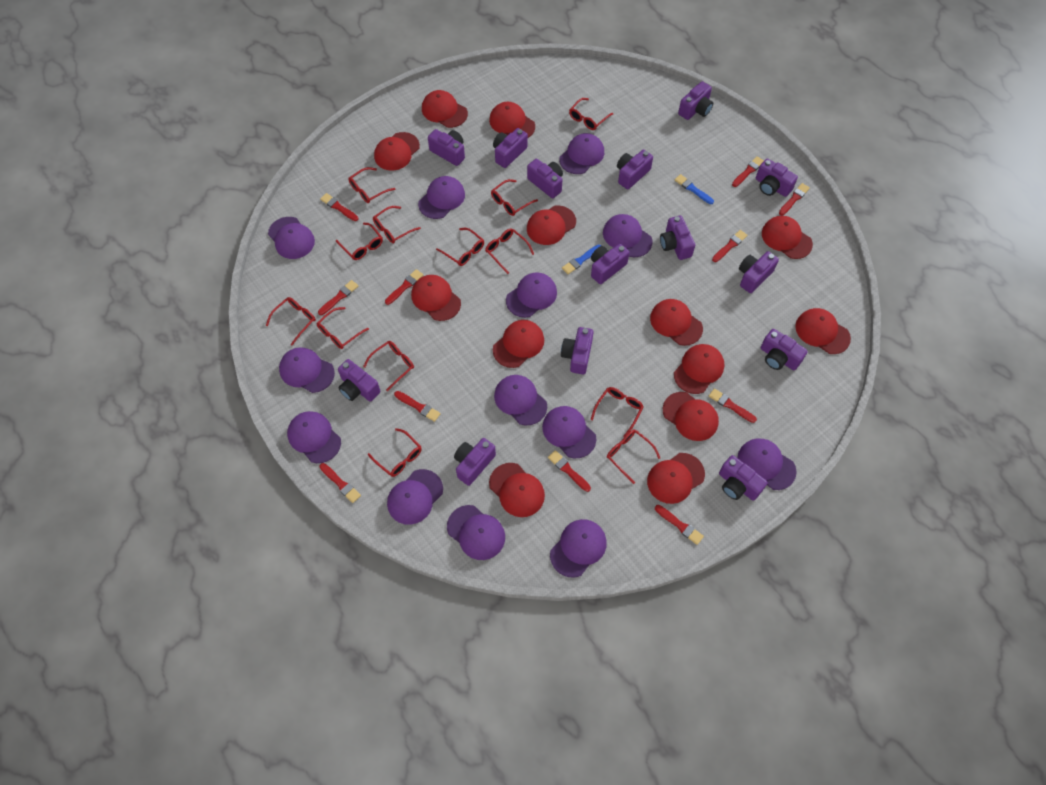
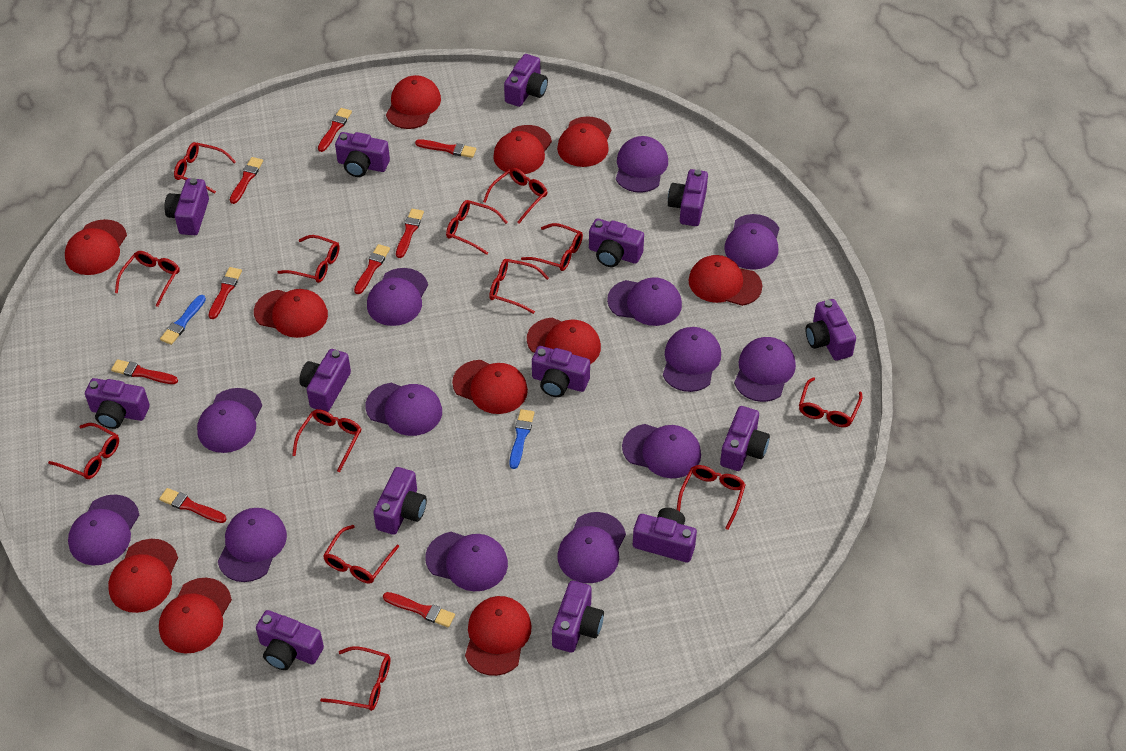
red brush: [318,280,358,315] [319,463,361,503] [320,193,358,221] [385,269,423,305] [394,391,441,422] [548,450,591,492] [655,505,704,545] [709,388,757,423] [712,230,748,262] [732,156,764,187] [779,183,810,215] = 11 -> [111,359,178,384] [159,488,226,523] [208,267,242,319] [230,157,263,204] [318,108,352,152] [354,244,390,294] [383,592,455,627] [396,209,424,258] [415,139,476,158] = 9
red cap: [374,132,420,170] [411,275,461,321] [422,90,468,128] [489,102,535,138] [489,463,545,517] [493,320,544,368] [527,206,576,245] [647,453,705,504] [650,299,703,346] [663,392,719,441] [674,344,724,394] [762,216,813,259] [795,308,851,354] = 13 -> [65,219,127,275] [108,539,178,613] [159,578,232,653] [254,289,328,338] [386,75,441,129] [452,360,528,414] [465,596,532,676] [493,125,552,174] [527,318,601,364] [557,116,611,167] [688,255,762,306] = 11

